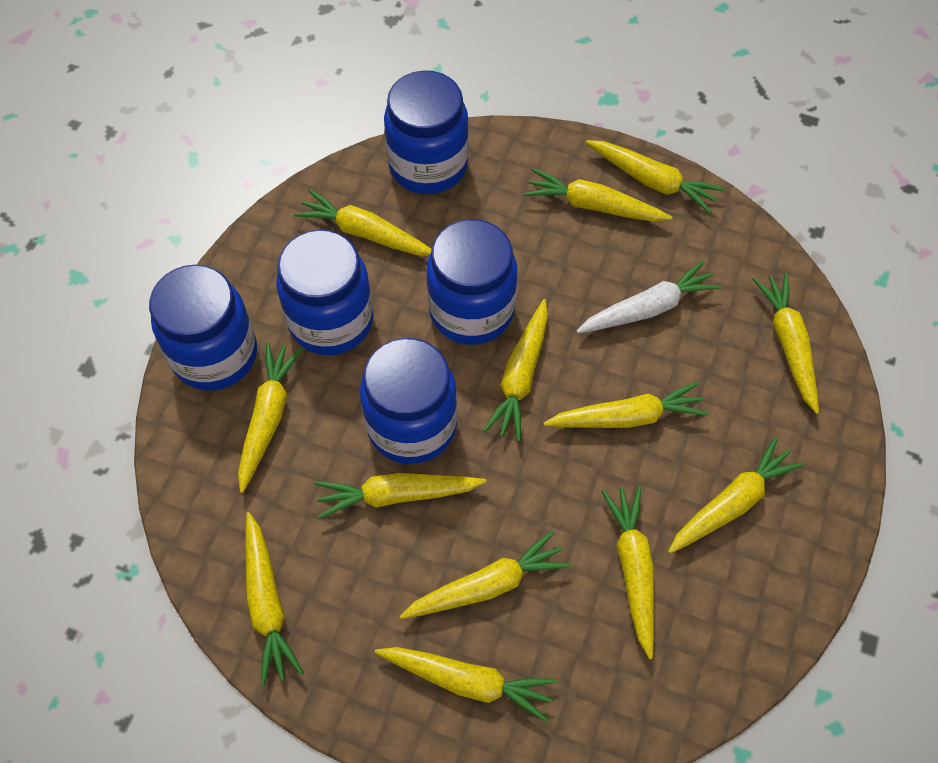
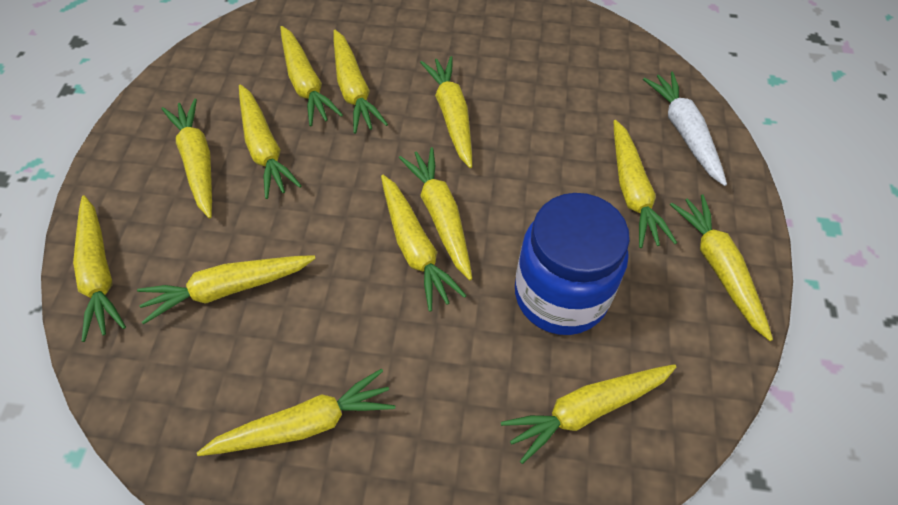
blue jar: [149,265,257,390] [276,230,373,355] [360,338,457,464] [384,70,469,194] [427,219,517,345] = 5 -> [515,193,630,335] = 1

